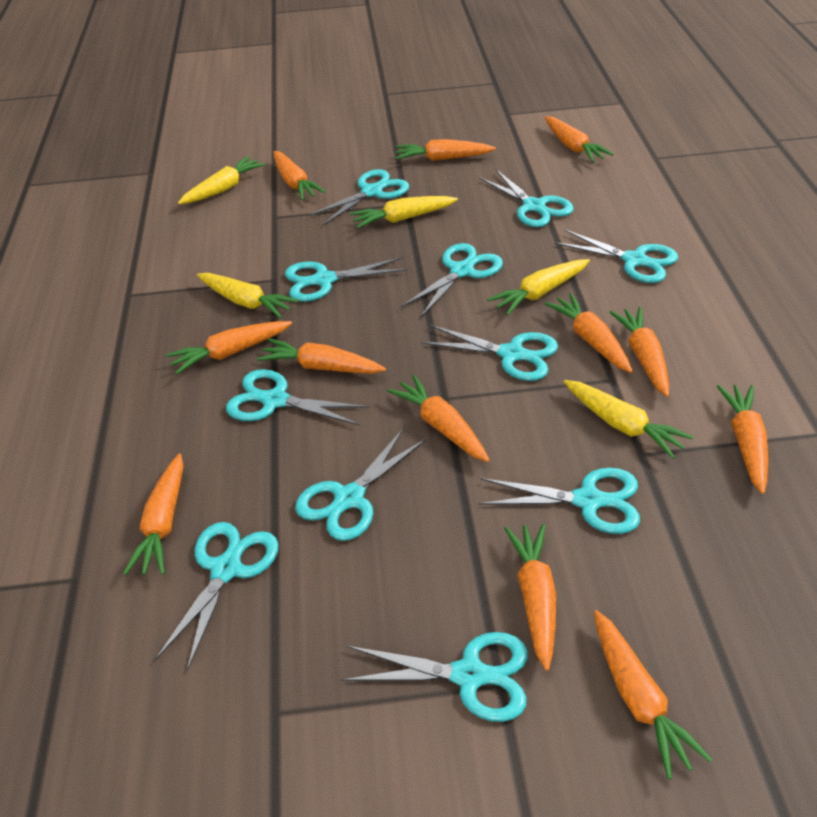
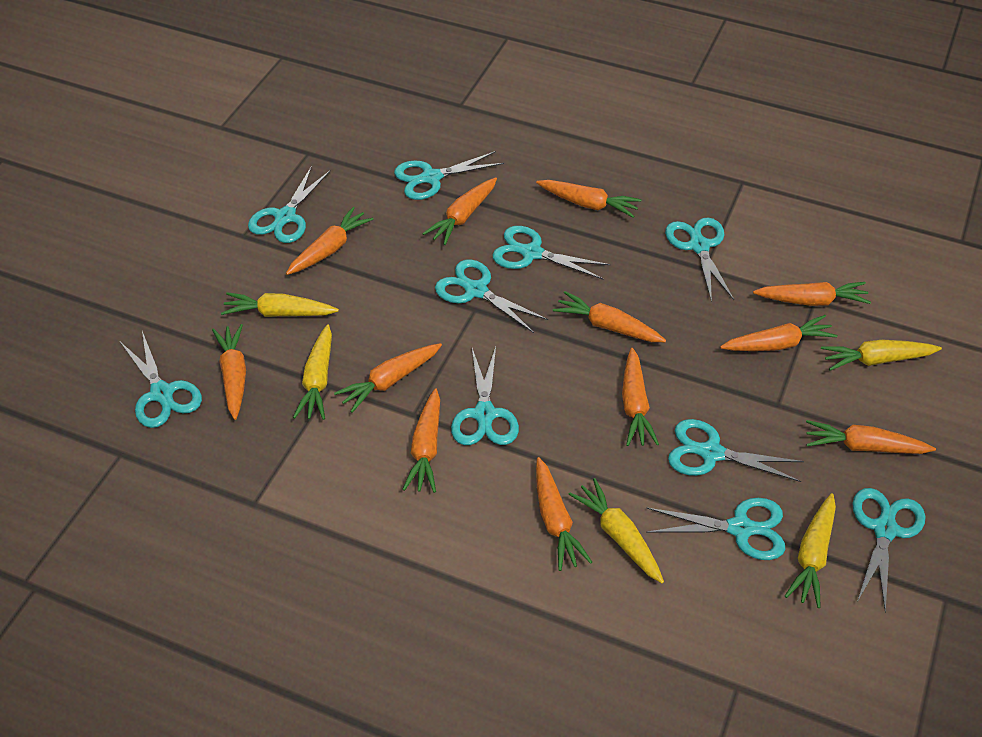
turquoise scissors: [155,522,279,671] [226,369,370,426] [285,257,408,302] [295,428,427,541] [308,169,409,226] [341,632,528,722] [401,243,503,317] [421,325,558,381] [478,468,640,534] [479,169,574,227] [554,229,678,283] = 11 -> [120,331,202,428] [248,166,331,243] [394,151,504,200] [435,259,548,333] [451,347,519,445] [492,226,610,280] [646,498,785,560] [665,217,734,303] [668,419,804,482] [853,488,925,612] = 10

